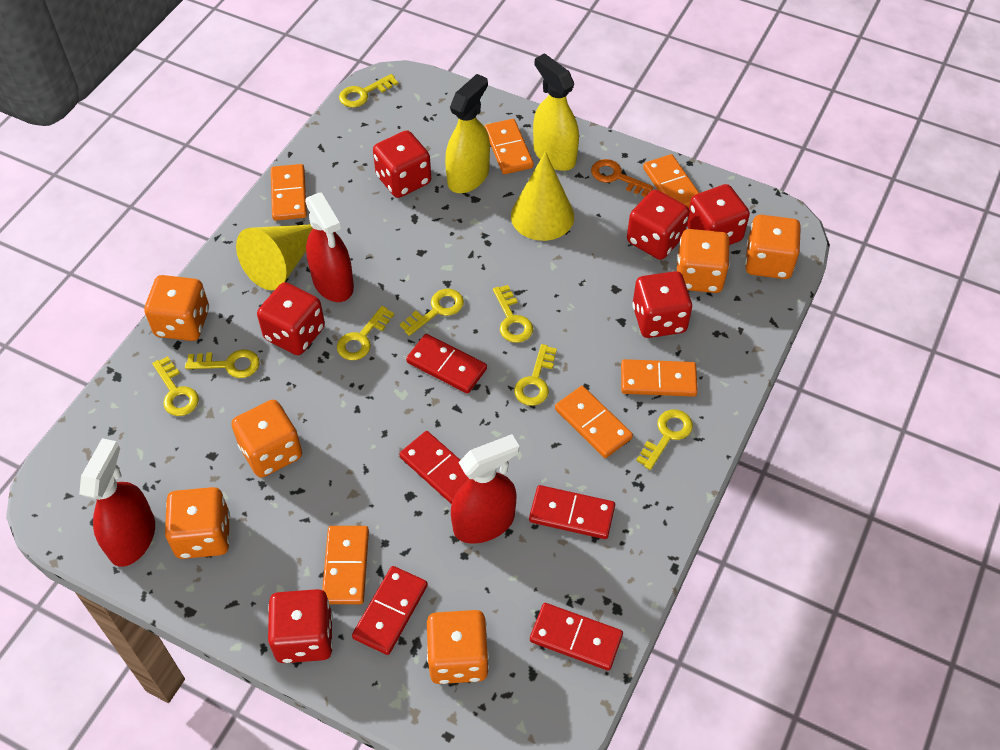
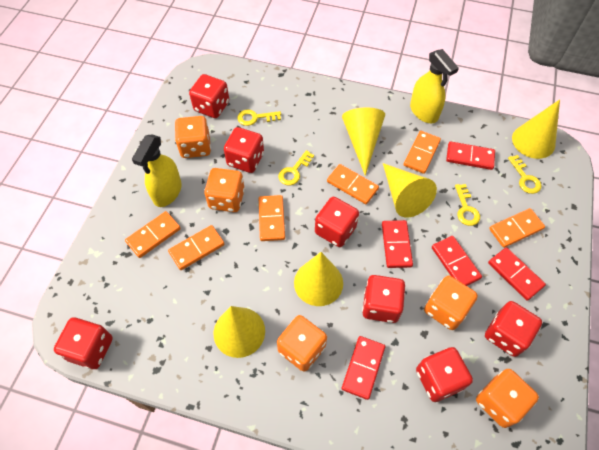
orange dice: [144,275,209,341] [165,487,230,559] [231,400,302,478] [427,610,489,684] [677,229,730,293] [745,215,801,279] = 6 -> [175,116,211,158] [204,168,245,212] [277,315,327,372] [424,276,478,330] [476,369,539,428] = 5
orange key: [591,159,653,197] = 1 -> none = 0
red dice: [257,282,325,355] [268,589,333,663] [373,130,431,198] [627,189,689,260] [633,271,692,338] [687,184,750,245] = 6 -> [54,317,113,369] [189,74,229,118] [224,127,264,173] [315,197,359,247] [362,275,405,323] [416,347,473,402] [485,301,542,357] = 7
red spray bottle: [79,438,155,567] [305,193,354,302] [451,434,519,544] = 3 -> none = 0
yellow cone: [236,224,313,290] [511,151,574,241] = 2 -> [214,306,265,358] [294,252,343,306] [342,108,385,176] [383,163,437,218] [512,99,560,159] = 5
yellow key: [152,356,199,416] [185,349,260,378] [337,306,394,360] [339,74,398,107] [400,289,464,336] [493,285,533,343] [514,344,557,406] [636,409,693,470] = 8 -> [237,110,281,126] [278,150,314,185] [455,184,480,226] [508,155,542,194] = 4

